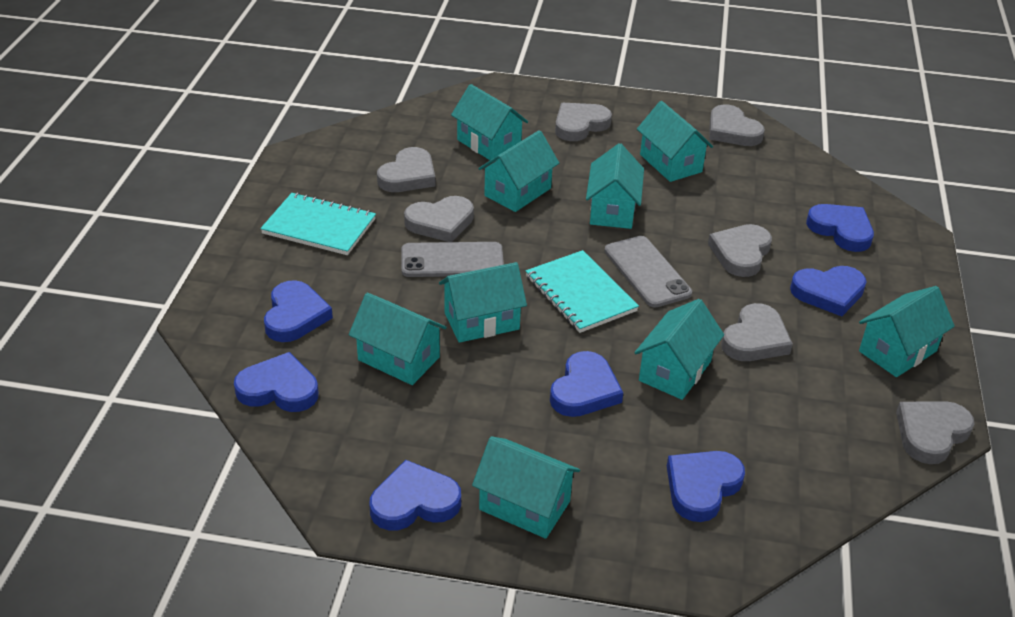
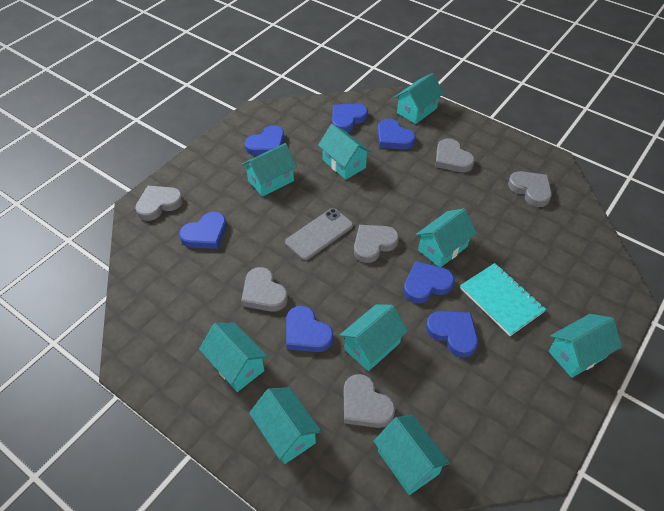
grey heart: [377,147,435,192] [404,196,474,242] [555,103,612,141] [708,224,772,277] [709,104,765,146] [721,303,793,361] [896,401,974,464] = 7 -> [135,186,183,221] [241,267,288,312] [344,374,395,428] [354,225,399,263] [435,138,475,172] [508,171,552,207] = 6
grey phone: [401,242,504,277] [604,236,692,308] = 2 -> [285,208,353,260] = 1
turquoise notebook: [260,193,376,255] [526,250,639,333] = 2 -> [460,263,546,336] = 1

